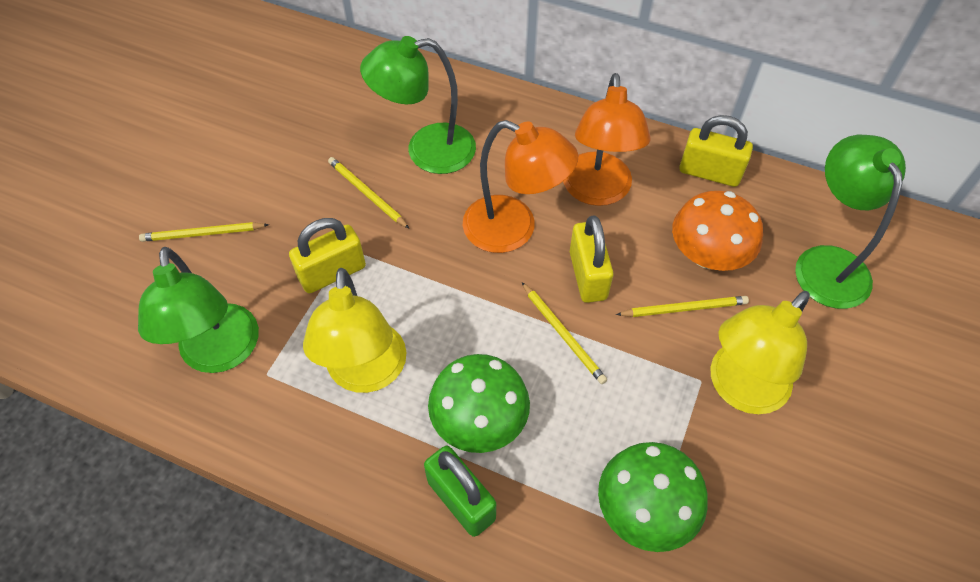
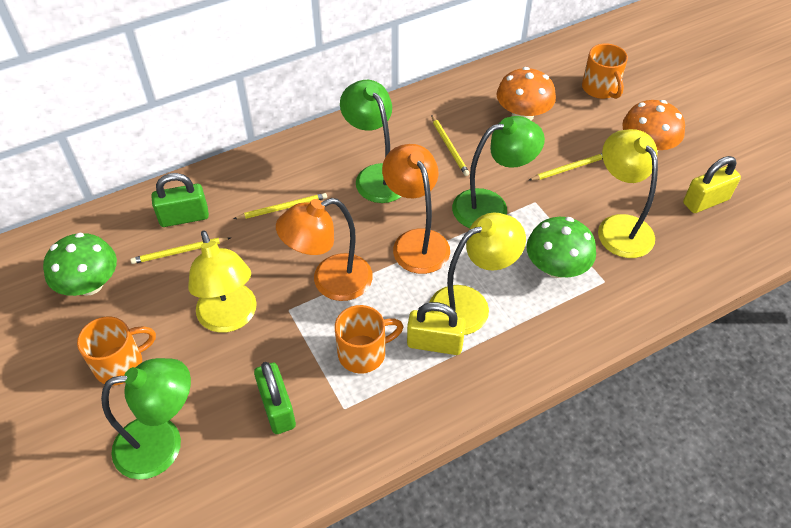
green padlock: [424,446,496,537] = 1 -> [151,173,209,227] [254,362,296,434] = 2
orange mug: none = 0 -> [77,316,156,385] [335,305,404,374] [582,44,628,99] = 3
orange mushroom: [672,191,763,271] = 1 -> [497,67,556,121] [622,100,685,152] = 2
yellow lamp: [303,268,407,393] [711,291,810,414] = 2 -> [188,231,257,333] [429,213,526,335] [598,129,658,258] = 3
yellow padlock: [289,218,366,293] [570,215,614,303] [679,115,753,187] = 3 -> [407,302,466,355] [683,156,741,213] = 2

